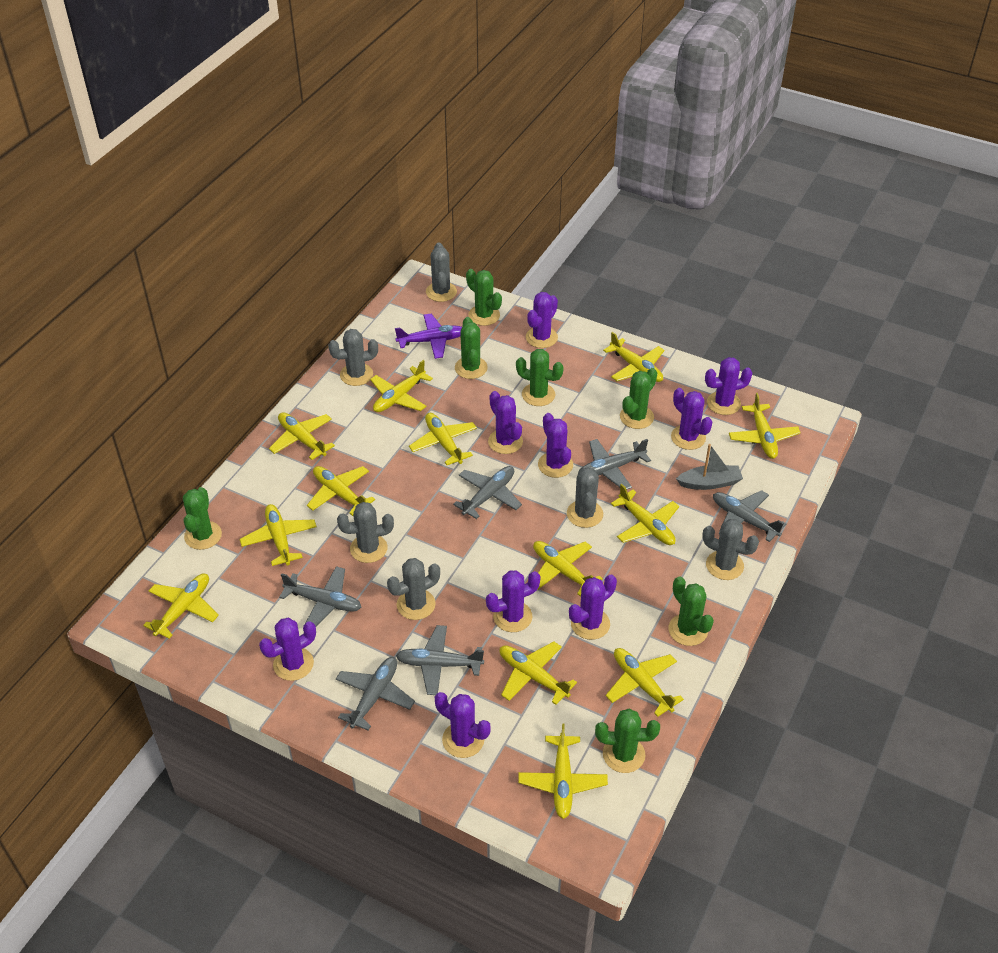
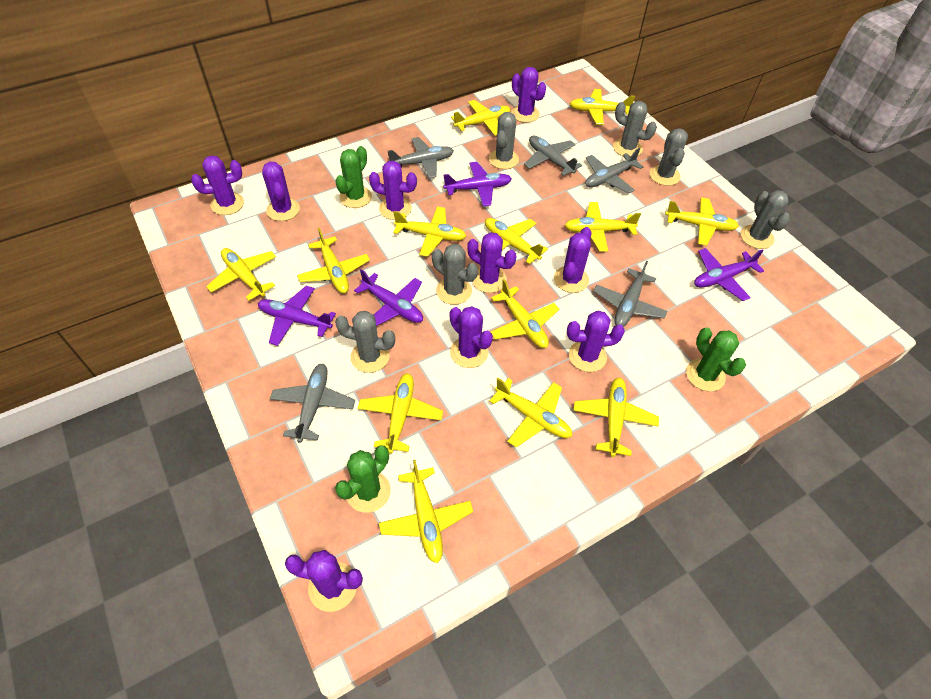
green cactus: [183,487,222,550] [455,317,488,379] [466,269,502,326] [516,349,564,406] [595,709,660,773] [620,368,657,429] [668,576,714,646] = 7 -> [335,146,372,208] [335,446,391,513] [686,328,746,391] = 3
grey boat: [676,444,743,490] = 1 -> none = 0
grey plane: [279,566,361,626] [336,657,415,730] [396,625,484,695] [453,466,522,519] [578,439,651,489] [713,490,786,542] = 6 -> [270,364,355,443] [388,137,454,178] [524,136,582,176] [585,148,643,194] [593,261,668,327] = 5
purple plane: [395,314,462,359] = 1 -> [258,286,336,346] [354,269,423,326] [443,162,512,206] [694,248,764,301] = 4

